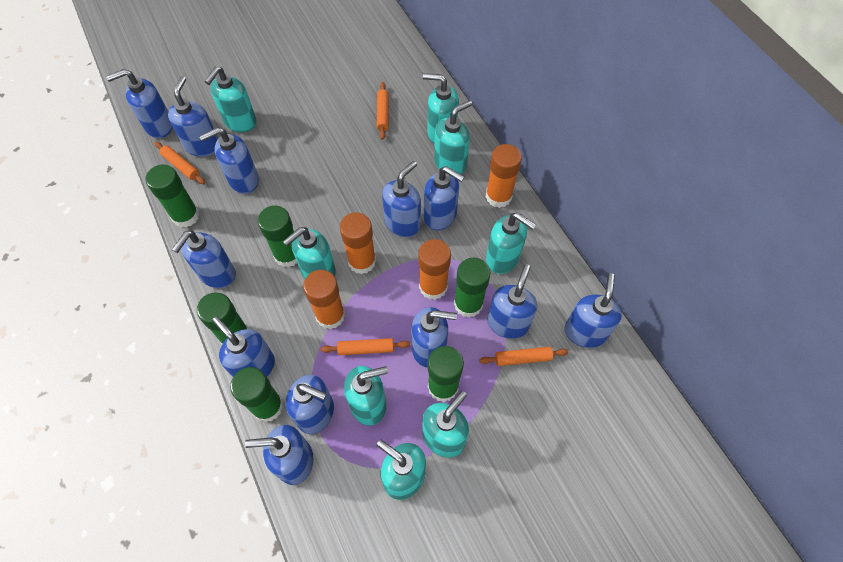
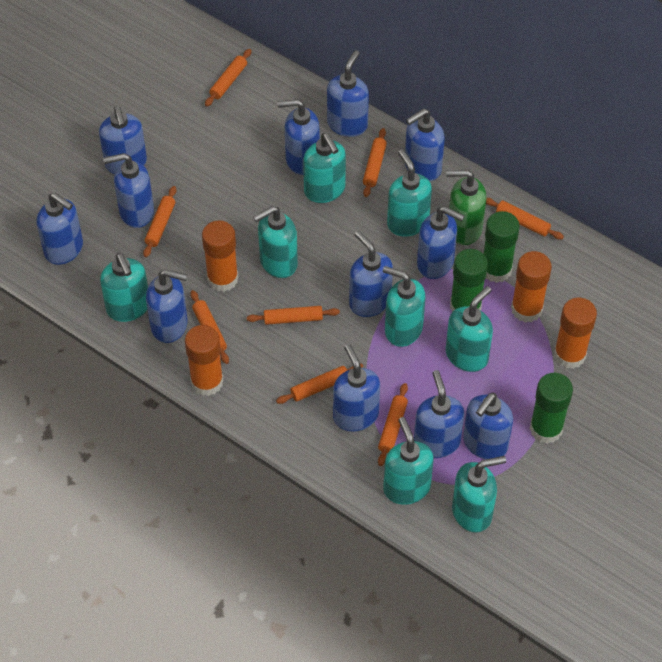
green glue stick: [146,164,200,228] [197,292,248,344] [230,367,283,422] [258,205,297,268] [428,346,464,402] [454,258,491,318] = 6 -> [450,249,488,312] [484,211,520,283] [530,373,573,443] = 3
green soap dispenser: none = 0 -> [446,170,486,245] = 1
orange rolling pin: [154,142,205,184] [321,338,410,355] [377,82,388,140] [480,346,569,366] = 4 -> [143,186,176,257] [190,290,229,364] [205,49,251,107] [247,306,340,325] [276,363,363,404] [363,128,387,197] [378,383,408,466] [486,198,564,240] = 8

